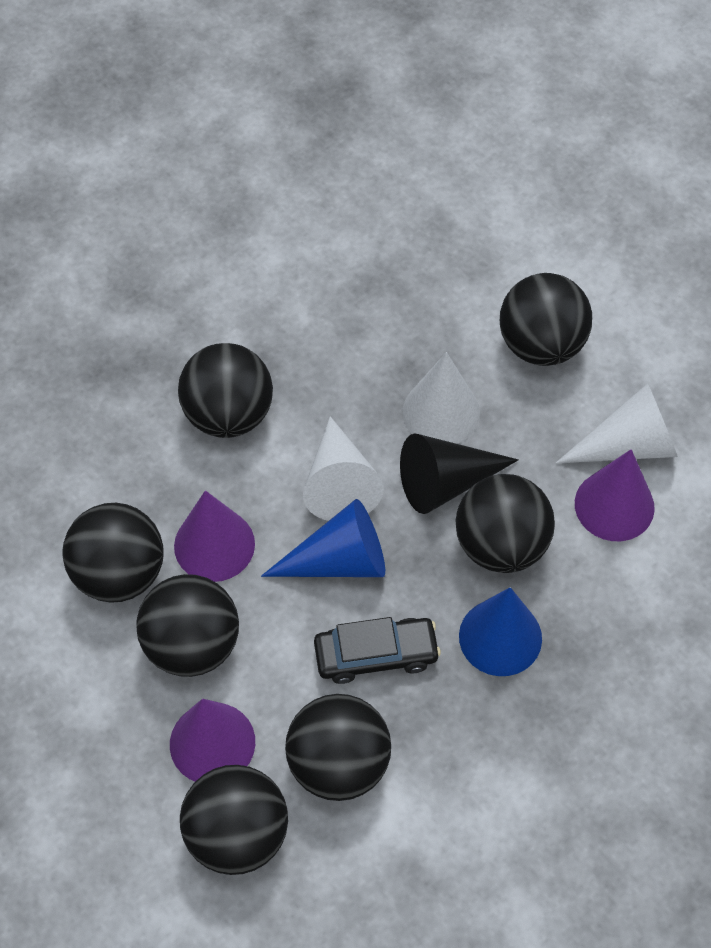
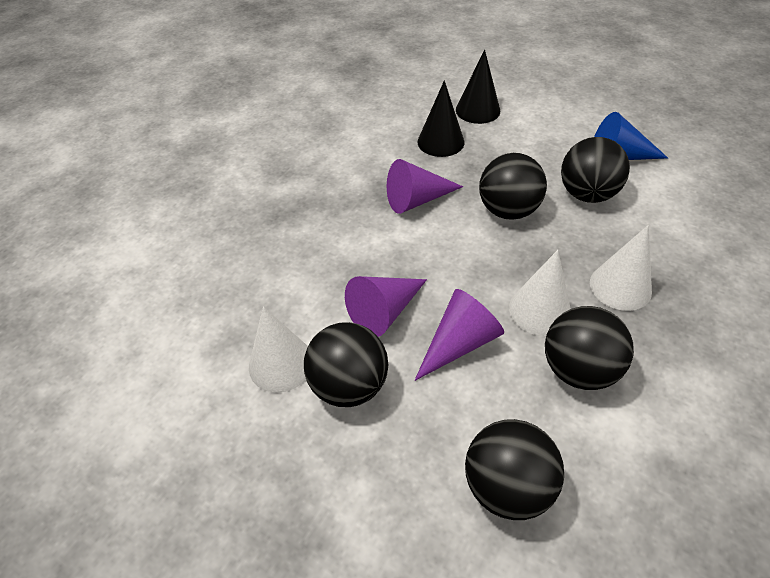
black ball: [62,503,164,603] [136,574,239,677] [178,343,273,438] [180,765,288,875] [285,694,391,801] [456,474,555,573] [500,273,592,366] = 7 -> [304,322,388,407] [465,419,564,520] [479,153,547,220] [545,306,634,390] [561,137,630,203] = 5
black car: [314,617,441,684] = 1 -> none = 0
black cone: [400,434,519,514] = 1 -> [417,80,465,157] [456,49,500,124] = 2
blue cone: [261,499,385,577] [459,587,542,676] = 2 -> [594,112,668,160] = 1

